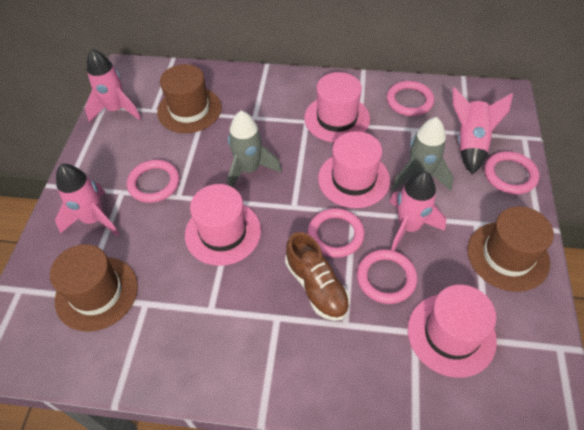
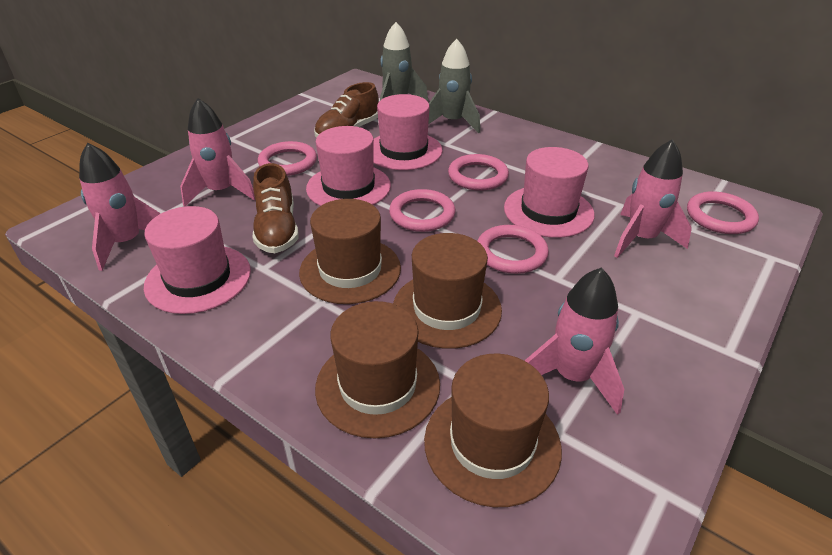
brown hat: [50,244,138,332] [157,64,222,133] [467,206,554,292] = 3 -> [299,199,401,304] [315,301,440,438] [393,233,502,349] [424,354,562,507] = 4
brown shoe: [285,232,350,321] = 1 -> [253,163,299,253] [314,82,379,138] = 2

